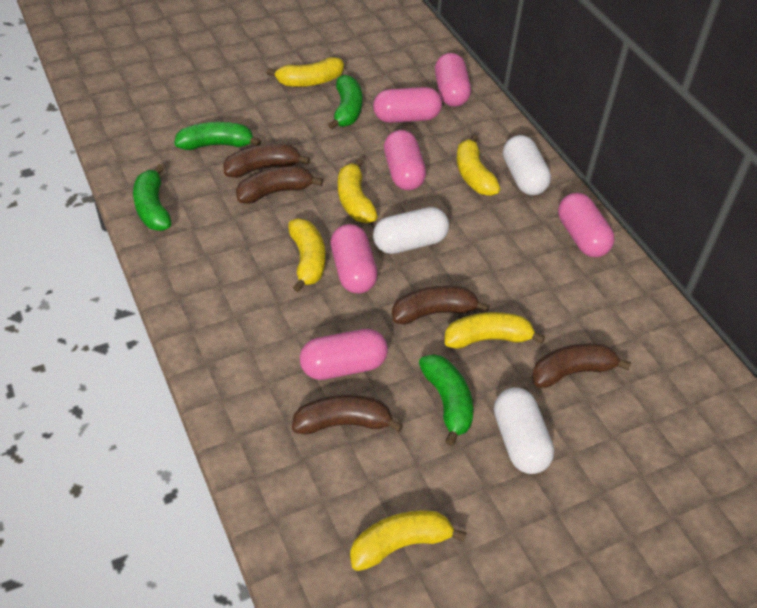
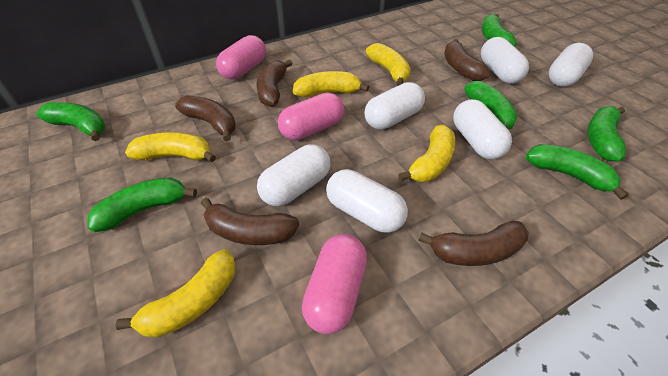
green banana: [133,165,171,231] [174,122,261,150] [328,75,362,129] [419,354,473,446] = 4 -> [37,102,105,141] [87,177,197,232] [464,81,518,130] [482,14,516,47] [526,144,629,200] [587,106,626,161] = 6
pink capsule: [299,329,388,380] [331,224,378,294] [373,87,442,123] [384,130,426,190] [435,53,471,107] [558,193,614,257] = 6 -> [216,35,266,79] [278,93,344,140] [302,234,367,334] = 3
white capsule: [373,207,449,254] [494,387,554,474] [503,135,551,195] = 3 -> [257,144,330,206] [326,169,408,233] [364,82,425,130] [453,99,512,159] [481,37,529,84] [549,43,593,87] = 6
yellow banana: [267,57,344,87] [288,218,325,292] [338,158,378,223] [350,510,467,571] [444,312,545,349] [456,135,500,196] = 6 -> [115,249,235,338] [125,132,216,162] [293,71,369,98] [366,43,411,86] [398,125,455,182] = 5

